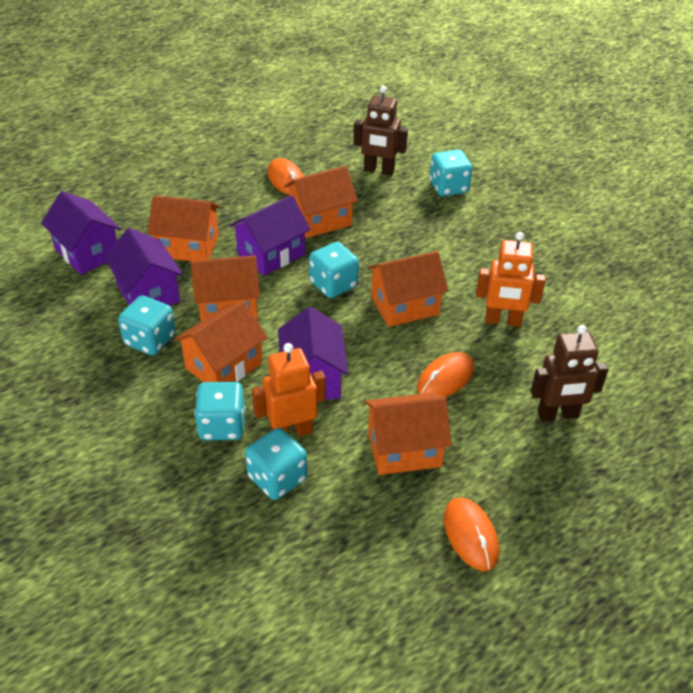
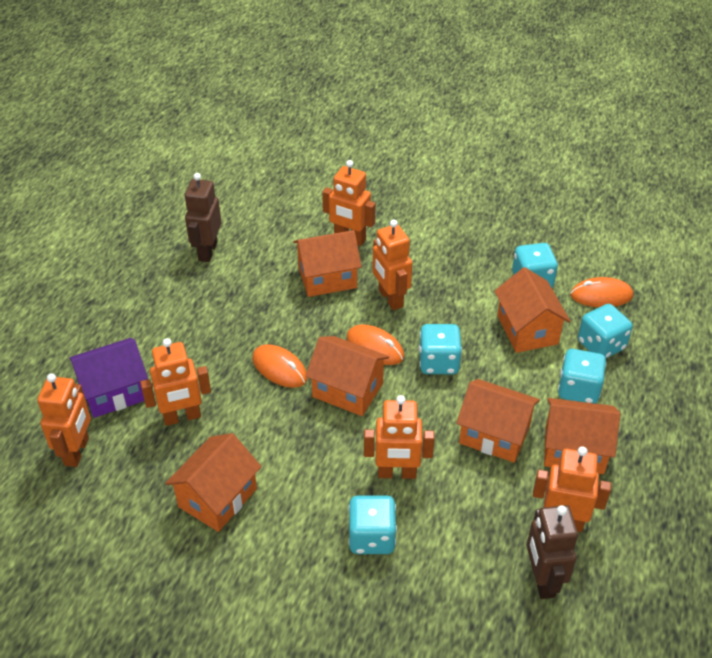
orange robot: [252,343,325,437] [476,232,546,327] = 2 -> [37,373,91,467] [140,338,211,426] [322,160,376,246] [364,395,435,479] [372,219,412,310] [533,446,611,532] = 6
purple house: [41,191,121,275] [104,228,183,306] [229,195,311,276] [278,307,348,400] = 4 -> [69,338,148,418] = 1

